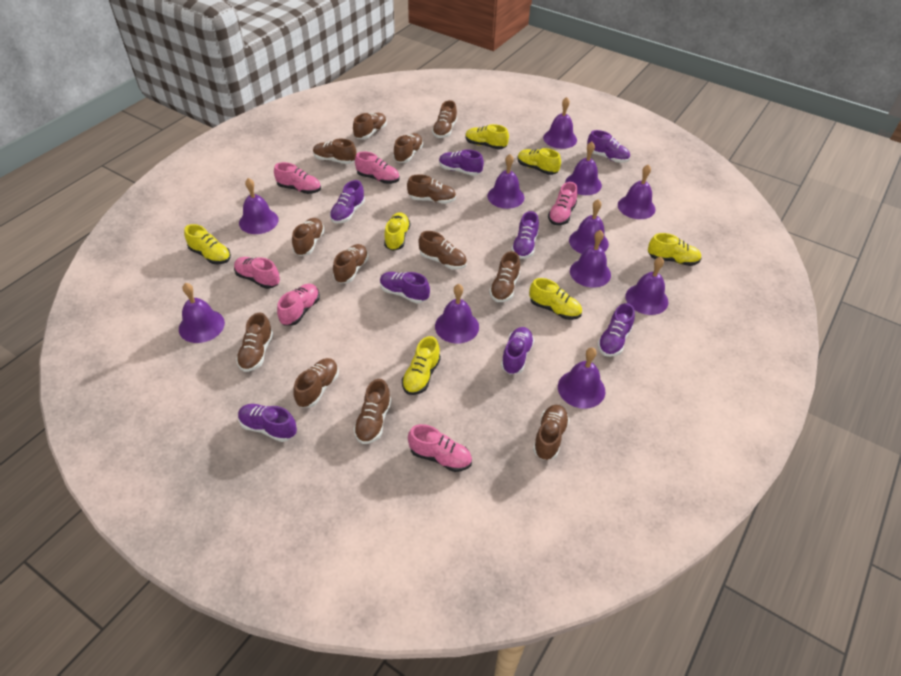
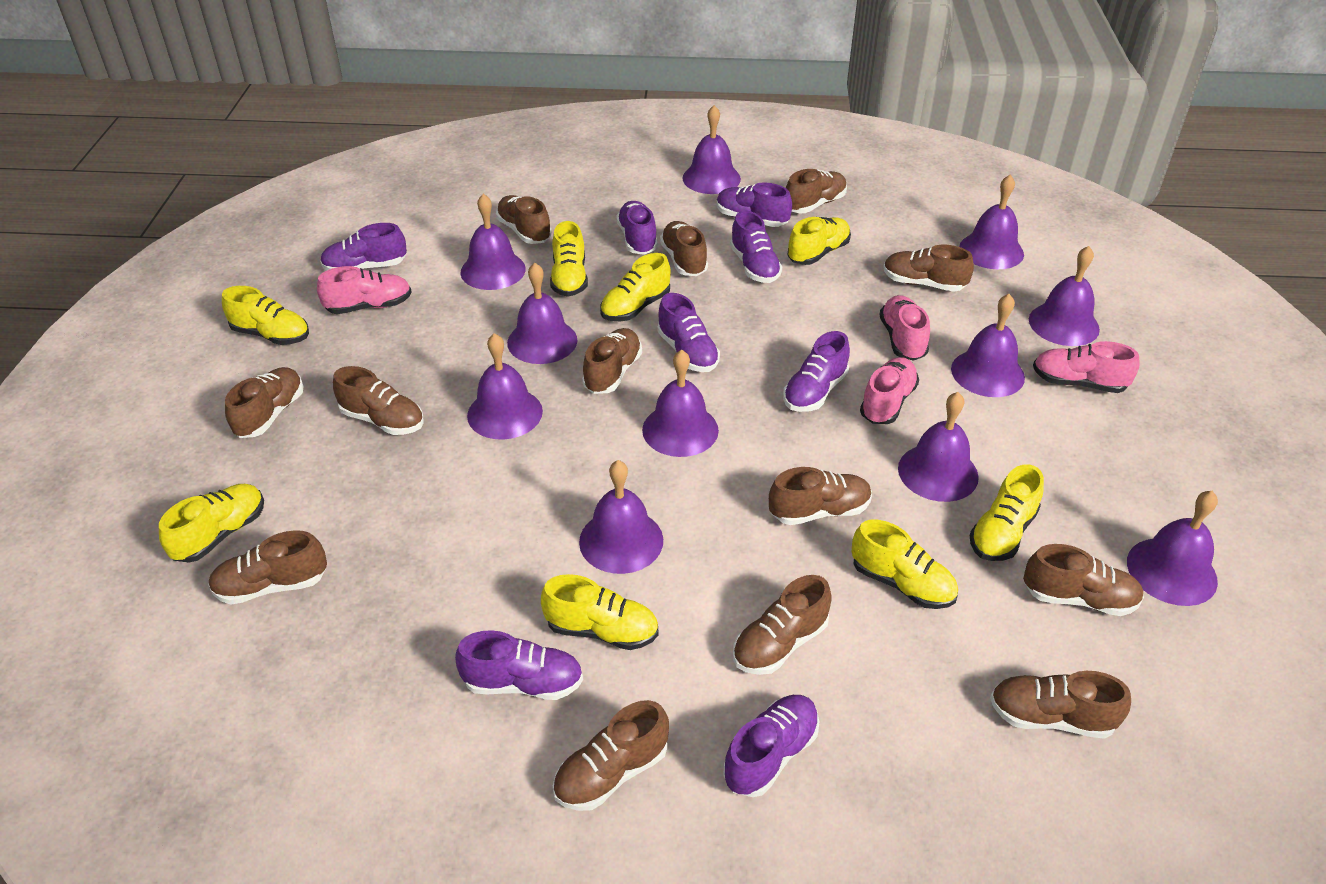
pink shoe: [234,257,280,289] [274,162,321,194] [277,284,320,326] [355,151,400,184] [408,424,472,472] [548,182,578,225] = 6 -> [317,266,412,314] [860,357,919,424] [879,295,930,361] [1033,341,1140,393] = 4
yellow shoe: [184,224,231,264] [384,212,411,251] [402,336,441,395] [465,124,509,150] [517,148,561,175] [529,278,582,320] [648,233,702,266] = 7 -> [159,484,264,563] [222,286,309,345] [541,574,659,650] [550,221,588,297] [600,253,671,321] [787,217,851,265] [852,520,958,609] [970,464,1044,561] = 8

